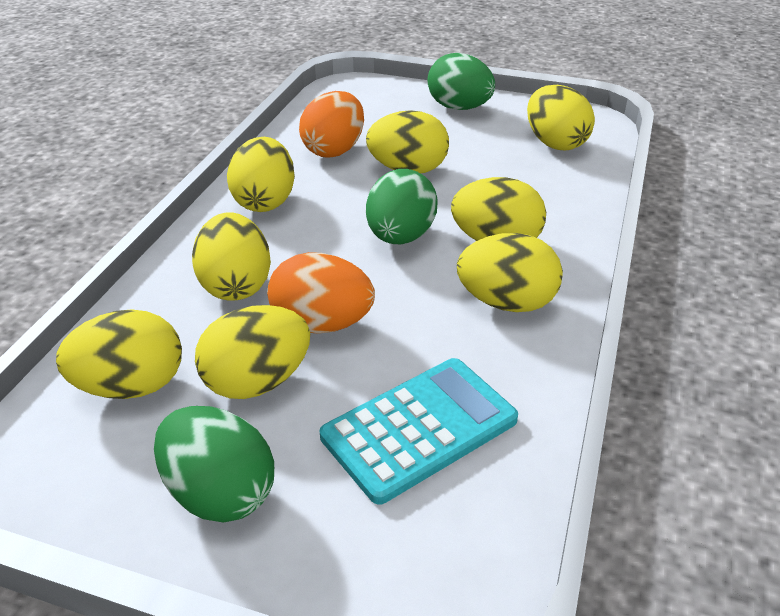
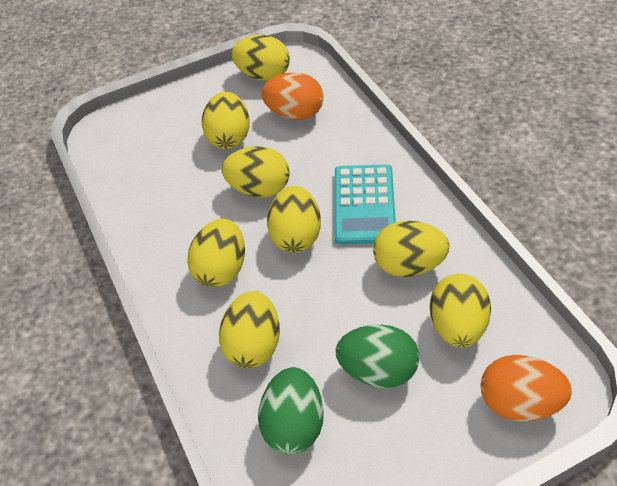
green egg: [154,406,274,523] [366,169,437,244] [428,53,495,110] = 3 -> [258,367,324,454] [335,324,419,388] = 2

